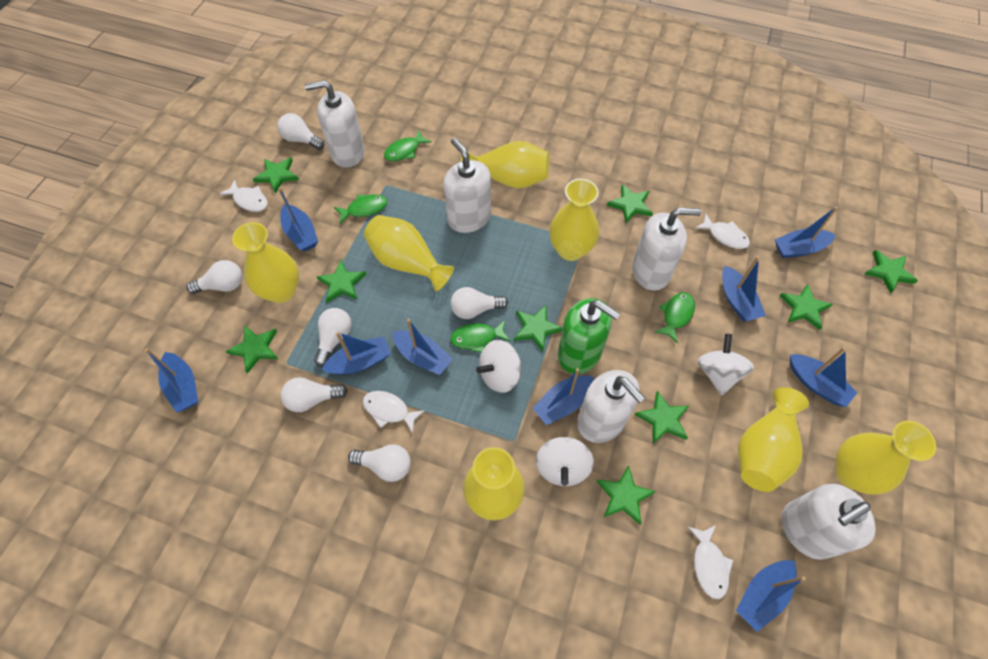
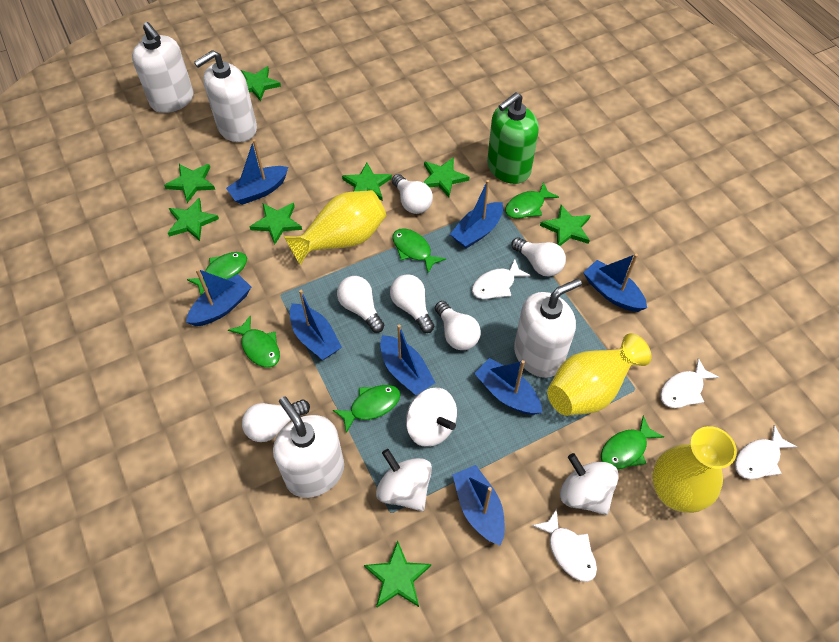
blue boat: [145,349,198,412] [278,187,318,252] [321,332,391,375] [393,319,453,375] [532,368,594,425] [722,256,766,321] [736,560,806,632] [775,206,838,258] [790,347,858,407] = 9 -> [186,269,251,326] [226,139,288,205] [290,290,342,360] [380,324,435,395] [450,180,503,249] [452,465,505,546] [474,358,542,415] [583,254,647,312] = 8
green fish: [334,194,387,224] [384,130,431,161] [450,320,510,353] [654,292,695,343] = 4 -> [187,252,247,295] [228,316,280,367] [333,385,401,433] [392,228,446,273] [505,182,559,219] [601,416,664,469] = 6
green star: [226,326,278,374] [253,157,299,194] [317,260,367,303] [514,305,563,351] [597,465,656,525] [607,184,653,223] [635,391,689,444] [780,284,833,330] [865,250,918,294] = 9 -> [164,164,215,203] [168,198,219,241] [241,66,281,101] [250,203,302,245] [342,163,392,201] [364,540,431,607] [423,157,469,197] [540,205,591,246] = 8
white soap dispenser: [305,80,365,168] [443,137,491,233] [577,370,645,443] [632,208,701,291] [781,484,876,560] = 5 -> [132,22,194,113] [194,50,257,142] [273,396,344,498] [514,279,582,378] = 4
yellow vase: [232,222,299,303] [364,215,454,292] [461,141,550,188] [463,447,525,520] [549,179,599,261] [738,387,809,492] [835,421,936,495] = 7 -> [284,190,386,266] [547,333,651,416] [652,426,737,513] = 3

